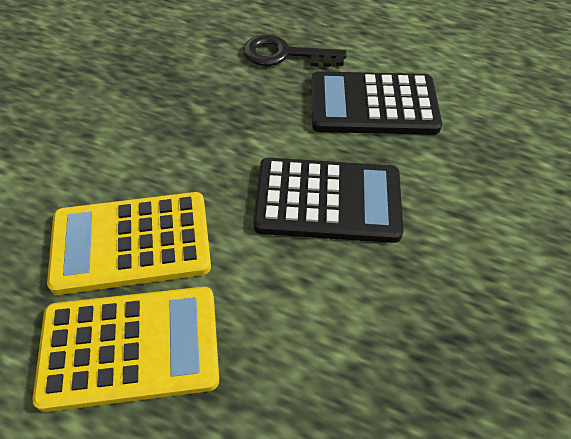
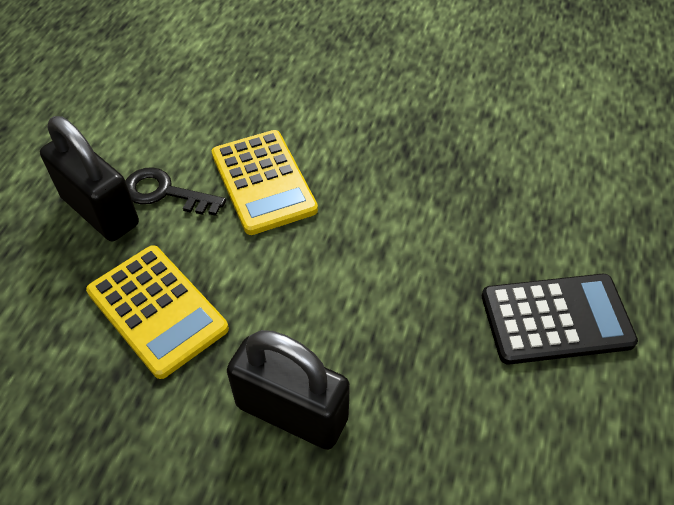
black calculator: [253,158,403,243] [311,71,442,135] = 2 -> [482,274,638,365] = 1
black padlock: none = 0 -> [40,116,139,241] [227,330,350,450] = 2

